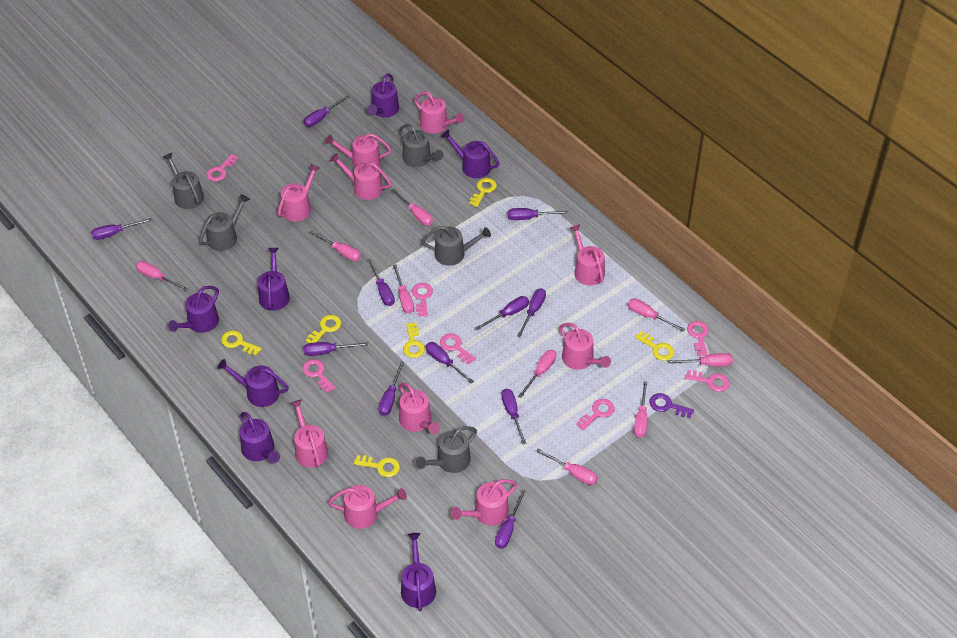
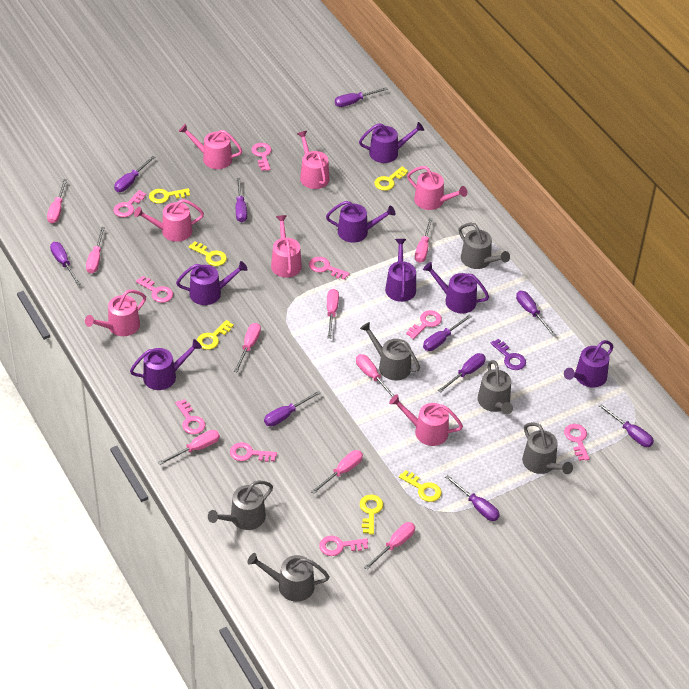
grey watering can: [163,153,204,209] [199,194,250,251] [399,124,444,167] [416,426,477,473] [422,226,491,266] = 5 -> [208,480,273,530] [247,553,330,602] [360,322,420,381] [458,223,510,269] [478,360,513,414] [522,422,573,474] = 6
pink key: [206,154,238,182] [302,359,335,393] [412,283,433,317] [440,333,476,365] [576,399,614,431] [685,370,730,392] [687,321,709,356] = 7 -> [113,190,146,217] [136,276,173,303] [175,399,205,434] [230,442,277,462] [252,143,272,171] [309,257,350,280] [319,536,368,556] [406,310,442,339] [564,424,590,461] = 9
pink watering can: [278,164,320,221] [291,399,328,468] [325,134,391,168] [328,485,407,529] [330,153,391,200] [399,383,440,434] [414,92,464,134] [451,479,517,526] [560,323,611,370] [570,224,605,286] = 10 -> [85,290,146,336] [134,199,204,242] [179,124,242,169] [271,215,302,277] [297,131,329,189] [389,394,463,446] [407,166,467,210] = 7
purple screwdriver: [91,218,152,240] [304,95,349,127] [304,342,369,356] [368,259,395,306] [378,362,404,416] [426,342,474,384] [476,296,529,330] [495,489,526,549] [501,389,526,444] [508,208,568,220] [517,288,546,337] = 11 -> [50,242,81,285] [114,156,155,192] [236,178,247,222] [264,391,321,427] [335,87,388,107] [423,315,472,351] [438,353,486,393] [445,475,500,521] [516,291,556,336] [599,404,654,447] = 10

